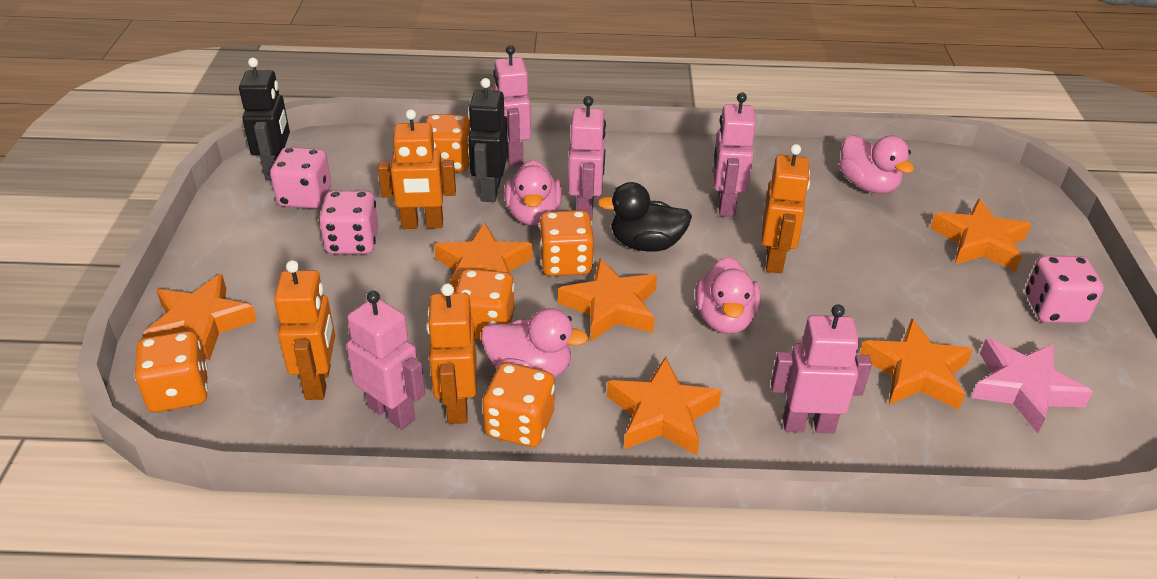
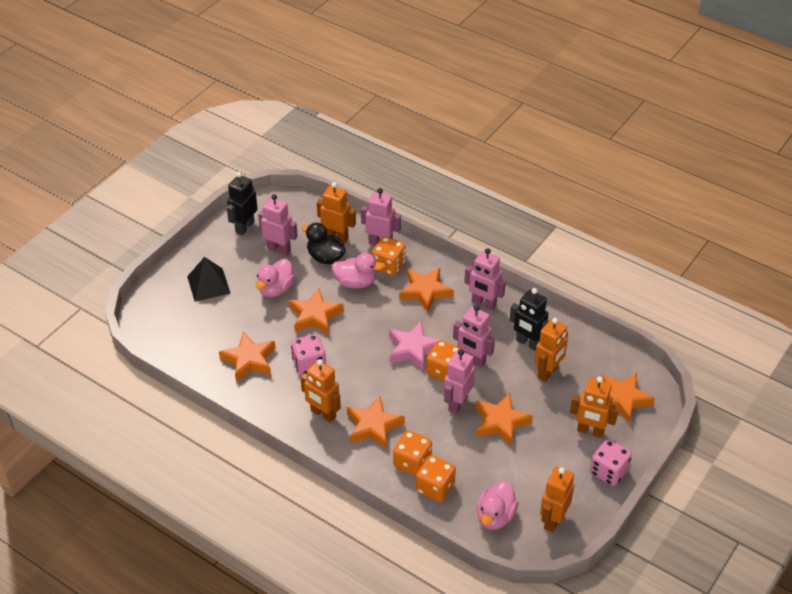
black pyramid: none = 0 -> [187,257,231,302] = 1
orange dice: [134,331,208,412] [426,114,471,172] [455,269,514,340] [483,362,555,447] [539,210,594,276] = 5 -> [372,236,406,276] [393,431,432,476] [416,455,456,502] [426,340,461,381] = 4
orange robot: [274,260,335,400] [378,109,456,229] [427,283,477,424] [762,144,810,274] = 4 -> [301,359,341,423] [317,182,356,243] [534,318,568,382] [540,466,574,532] [570,377,619,438] = 5
pink dice: [270,147,331,209] [319,191,379,254] [1025,256,1104,323] = 3 -> [291,334,326,376] [590,439,632,486] = 2
pink duck: [481,308,588,377] [504,160,562,226] [695,256,761,334] [840,135,914,194] = 4 -> [255,259,295,297] [332,253,384,289] [477,481,518,530] = 3

